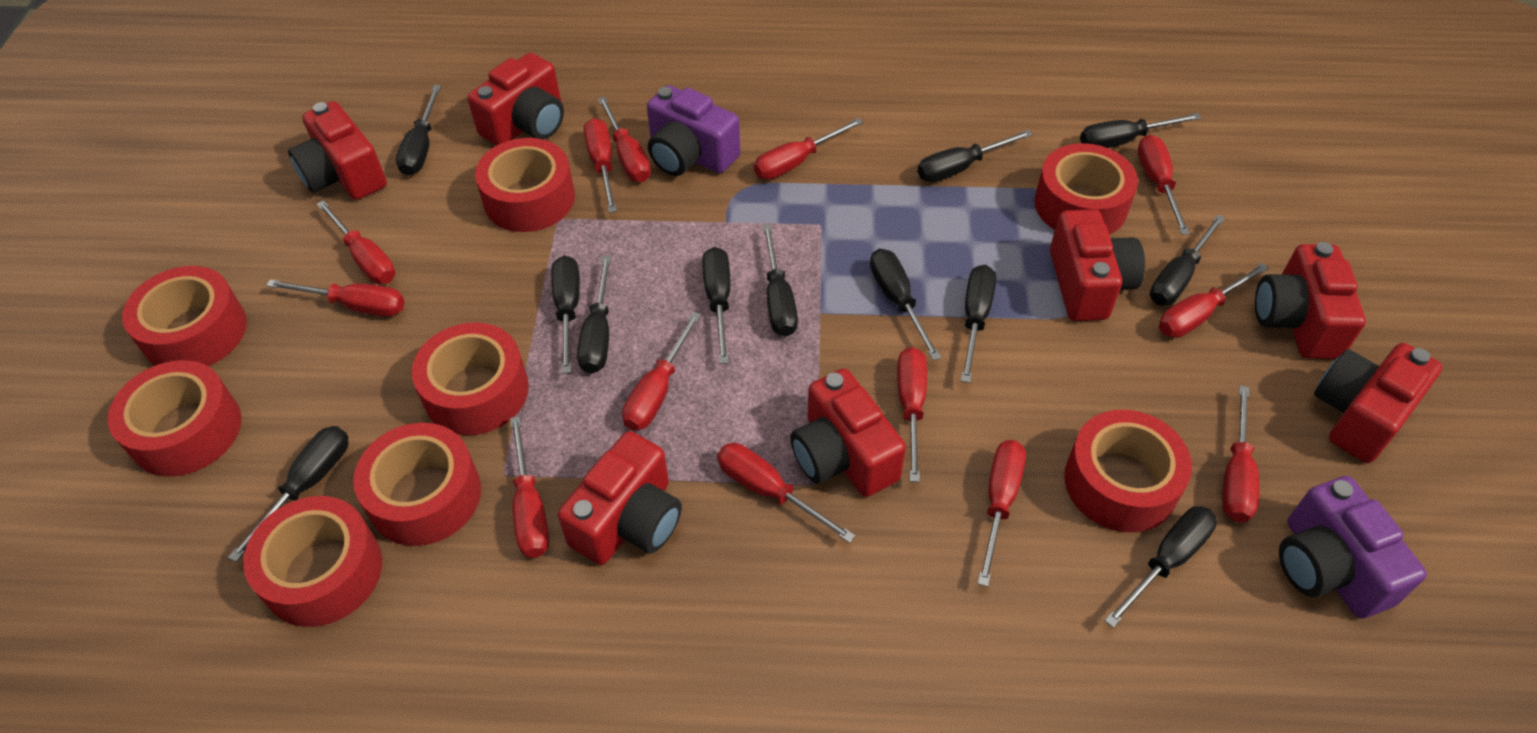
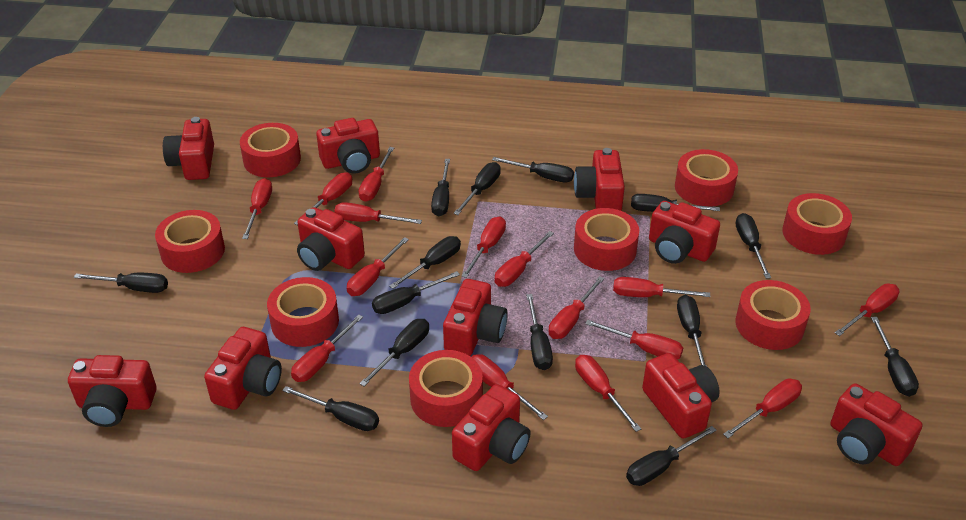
black screwdriver: [228,426,348,562] [396,85,441,176] [551,255,580,374] [577,256,611,374] [702,247,730,364] [763,225,798,336] [870,249,941,360] [918,130,1033,182] [961,265,996,383] [1080,113,1201,148] [1104,506,1217,628] [1150,215,1225,306] = 12 -> [74,273,168,293] [282,386,379,431] [359,319,429,387] [372,271,460,314] [389,236,461,289] [431,159,450,216] [453,162,501,215] [492,157,574,183] [526,294,553,370] [626,426,717,486] [631,194,720,212] [677,295,707,367] [736,213,771,279] [871,317,919,397] = 14
purple camera: [647,85,740,176] [1279,476,1427,618] = 2 -> none = 0
red camera: [288,101,387,200] [468,53,564,146] [558,431,682,565] [790,369,906,497] [1050,209,1145,321] [1255,242,1366,359] [1314,343,1442,463] = 7 -> [68,355,156,427] [163,117,214,180] [204,327,282,410] [297,207,365,271] [316,118,380,174] [443,279,508,356] [452,384,531,471] [574,148,625,211] [642,353,720,438] [649,201,720,264] [830,383,923,466] = 11
red screwdriver: [266,279,405,317] [317,200,395,284] [510,416,549,558] [584,118,617,213] [598,96,651,182] [622,312,701,431] [717,443,855,543] [754,118,863,179] [897,347,927,482] [978,440,1026,587] [1138,135,1190,235] [1159,263,1269,338] [1222,385,1259,522] = 13 -> [242,178,272,239] [291,314,363,382] [294,172,352,225] [334,202,422,224] [347,237,409,296] [359,147,394,202] [462,217,506,278] [471,354,548,420] [495,231,554,287] [549,276,605,339] [575,355,641,432] [585,320,683,359] [613,277,710,297] [723,379,802,438] [835,284,899,336] = 15

